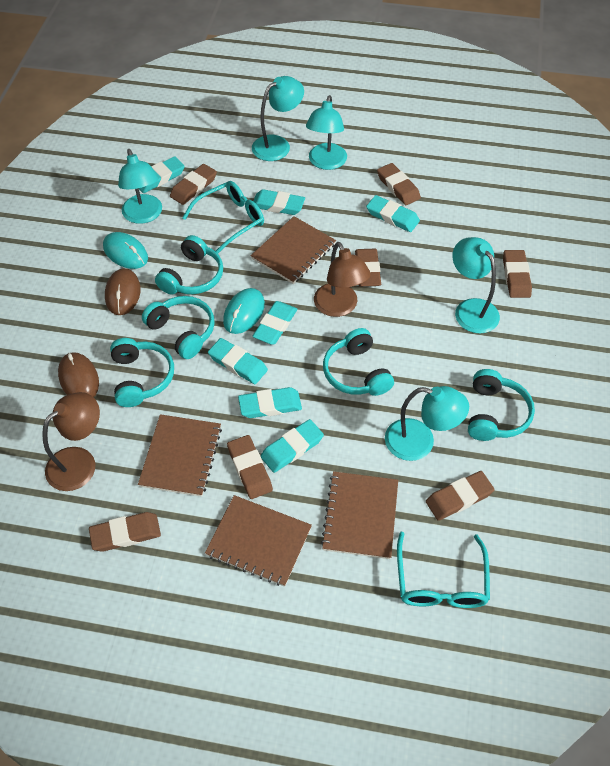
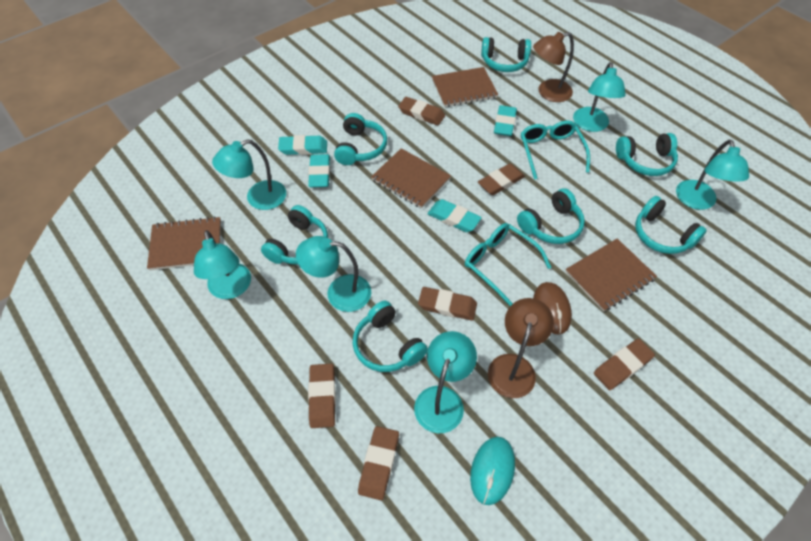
brown eraser: [89,512,161,552] [170,164,217,205] [227,435,273,499] [355,249,381,287] [377,163,421,205] [426,471,495,521] [503,250,532,298] = 7 -> [308,364,336,428] [358,426,399,500] [398,97,445,126] [418,287,477,321] [478,163,525,195] [594,338,655,390] = 6
brown mouse: [58,352,99,397] [105,268,141,315] = 2 -> [533,282,572,335] = 1
turquoise eraser: [139,156,185,193] [208,338,268,384] [238,387,302,418] [253,189,305,215] [253,301,298,345] [261,419,324,473] [366,195,420,232] = 7 -> [278,135,327,155] [308,154,330,188] [427,199,482,232] [494,105,517,136] = 4
turquoise headphones: [110,338,174,407] [142,296,215,359] [155,235,223,295] [323,328,394,396] [468,369,535,441] = 5 -> [261,205,328,265] [334,113,387,165] [353,301,428,372] [481,37,531,72] [517,188,585,244] [616,133,678,176] [635,196,707,254] = 7
turquoise lamp: [118,149,162,224] [252,76,304,161] [306,95,347,170] [385,386,469,461] [452,237,500,334] = 5 -> [194,230,251,299] [212,139,286,210] [296,236,371,312] [414,331,477,433] [573,62,626,132] [676,140,749,210] = 6
turquoise mouse: [103,232,148,269] [223,288,265,334] = 2 -> [470,437,515,505] = 1

